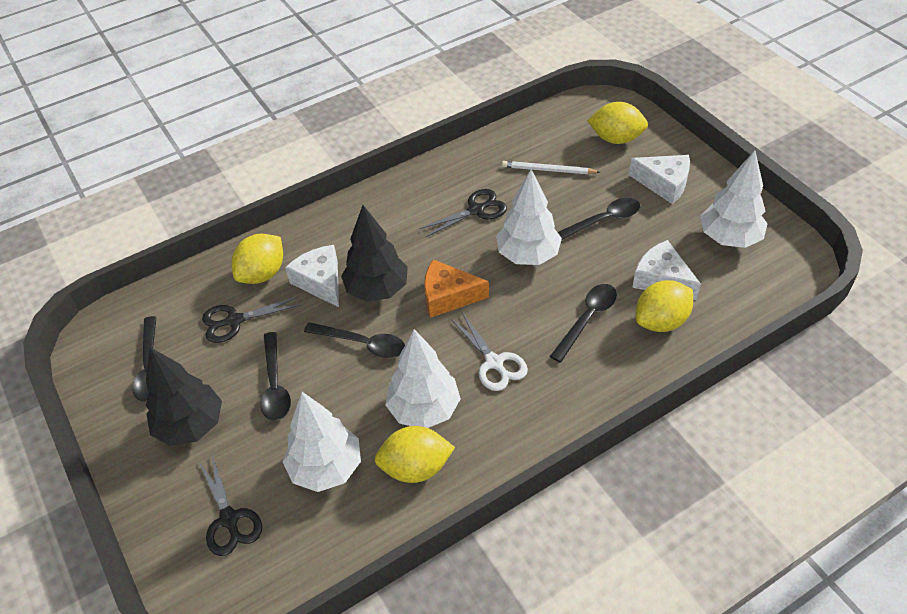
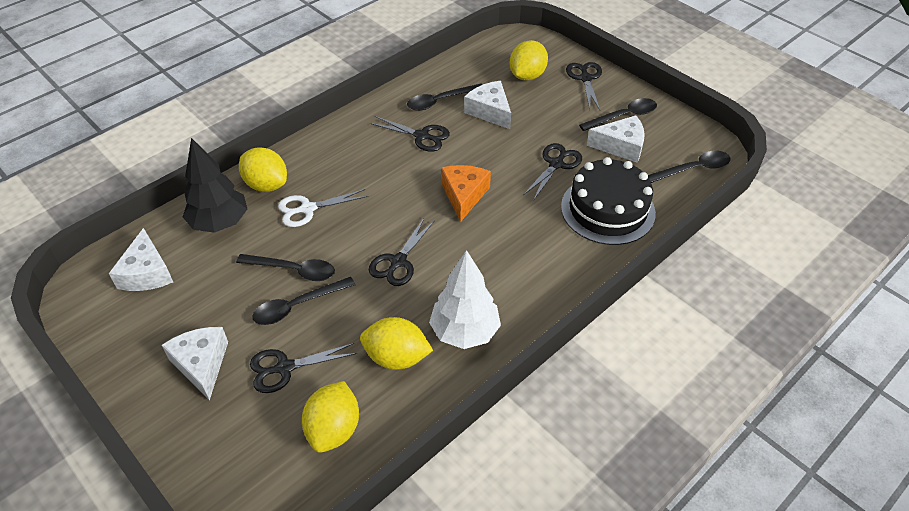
black cake: none = 0 -> [561,157,656,245] = 1
black scissors: [198,455,262,556] [202,296,301,343] [419,189,507,237] = 3 -> [250,343,357,393] [369,217,435,286] [370,116,450,152] [523,143,582,201] [566,62,602,110] = 5
black tree: [146,347,222,446] [341,205,408,302] = 2 -> [183,138,247,233] = 1
white cheese: [285,245,339,307] [629,155,690,204] [632,240,701,300] = 3 -> [109,228,173,291] [162,327,228,401] [464,81,511,129] [587,115,645,163] = 4
white pencil: [502,161,600,174] = 1 -> none = 0
white tree: [283,392,361,492] [385,329,461,428] [496,169,562,265] [700,150,768,248] = 4 -> [429,250,501,349] = 1

